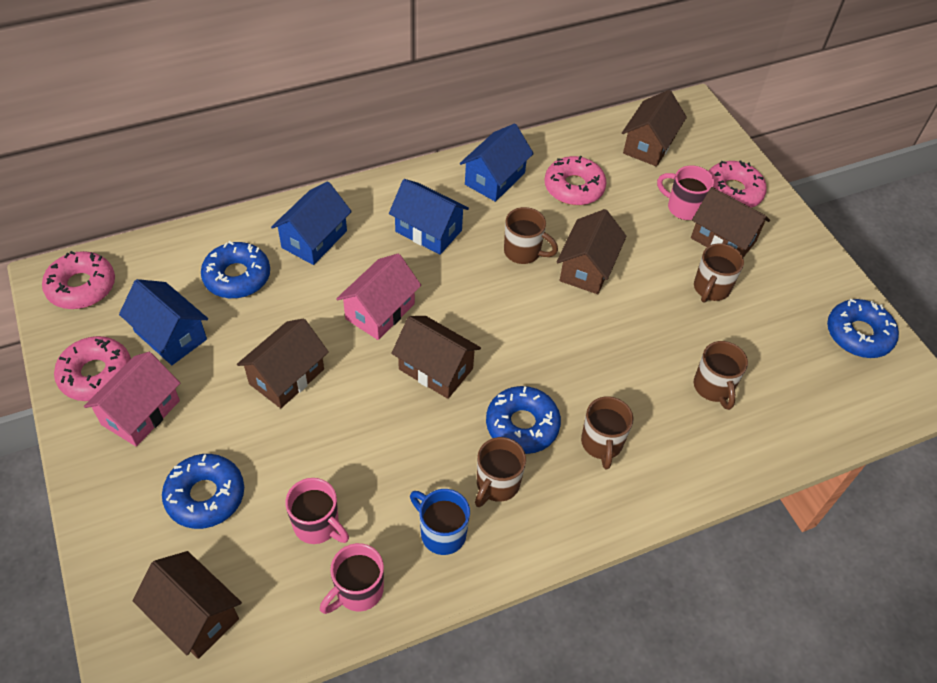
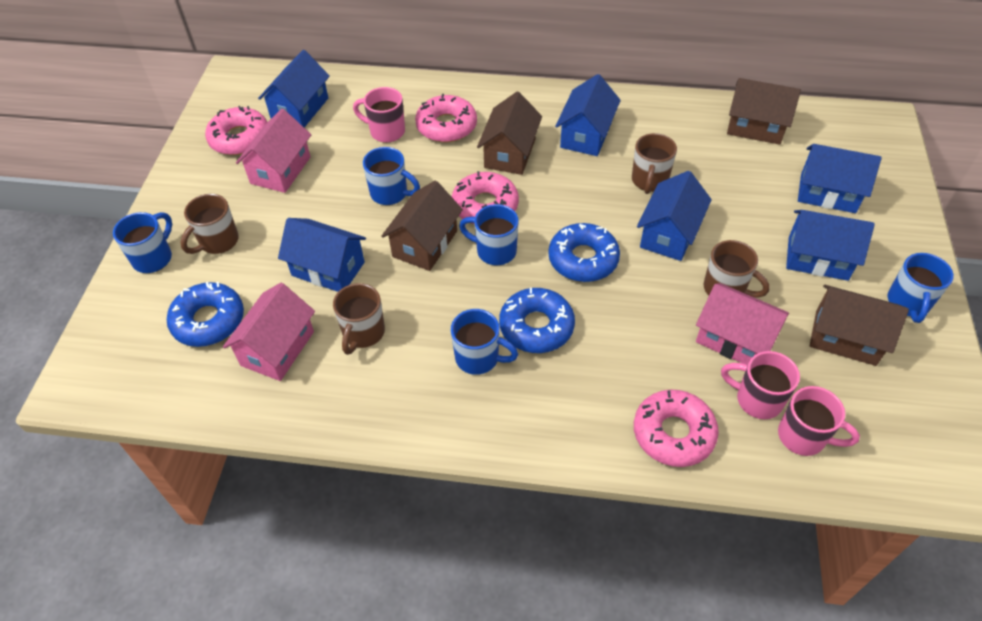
blue donut: [162,454,244,529] [201,241,270,298] [486,386,561,454] [827,299,899,358] = 4 -> [167,282,244,347] [499,288,575,353] [548,223,620,282] = 3
blue house: [119,279,208,365] [271,181,352,265] [389,179,469,255] [460,124,534,202] = 4 -> [258,50,330,127] [278,218,366,292] [555,74,621,156] [637,171,712,261] [786,210,875,281] [798,144,882,213] = 6
blue mug: [410,489,470,555] = 1 -> [113,212,172,273] [363,147,420,205] [451,309,518,375] [459,204,519,265] [888,253,954,323] = 5
brown house: [133,551,242,659] [237,318,329,408] [391,316,481,399] [557,209,627,294] [622,90,687,167] [691,187,770,257] = 6 -> [381,181,463,271] [477,92,542,175] [727,78,801,145] [810,285,909,366] = 4
brown mug: [475,437,526,507] [504,207,558,264] [581,396,634,470] [694,243,744,302] [694,341,748,410] = 5 -> [180,194,239,254] [333,283,385,355] [632,133,677,194] [704,240,770,298] = 4
pink house: [84,352,180,447] [336,254,421,340] = 2 -> [223,283,315,381] [236,109,311,193] [696,283,789,365] = 3

